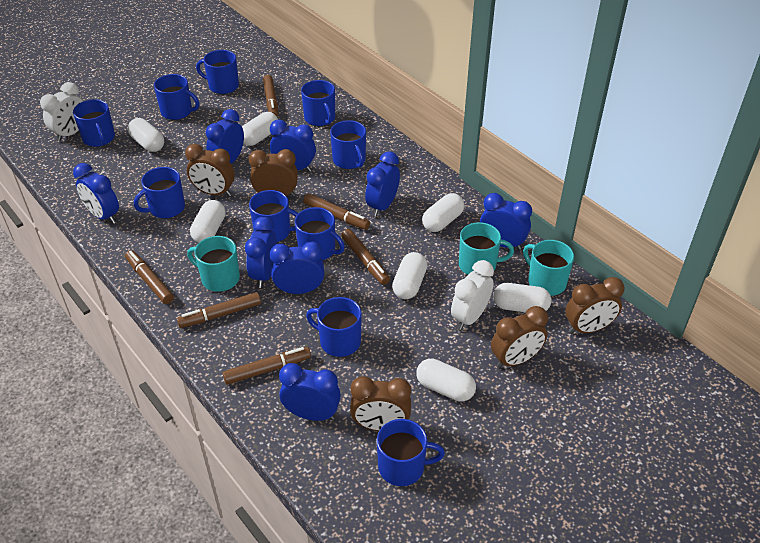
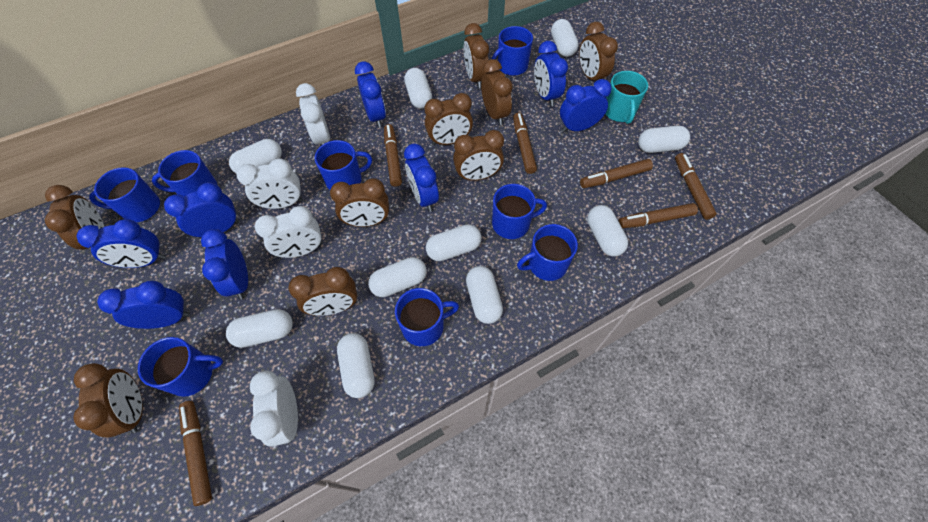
blue mug: [73,99,115,147] [134,167,185,218] [154,74,199,120] [196,50,239,94] [249,190,298,242] [295,207,345,260] [301,80,335,126] [306,297,362,357] [330,120,366,169] [377,419,445,486] = 10 -> [89,167,160,222] [138,337,223,397] [152,150,217,197] [315,140,372,190] [395,288,459,346] [492,26,533,76] [492,184,547,239] [517,224,578,281] = 8
brown clock: [185,144,235,196] [249,149,298,196] [350,376,411,431] [491,306,548,368] [565,277,625,334] = 5 -> [45,185,104,250] [73,363,143,438] [289,267,357,316] [330,178,389,227] [424,93,473,146] [453,130,504,181] [464,23,489,89] [481,59,513,125] [579,22,618,81] = 9
turquoise mug: [187,236,240,292] [459,222,514,275] [523,240,574,296] = 3 -> [605,71,648,124] = 1
white capsule: [128,118,164,152] [190,200,226,243] [242,112,278,146] [392,252,427,299] [416,358,476,402] [422,193,464,232] [493,283,551,312] = 7 -> [226,309,293,348] [229,139,282,174] [337,333,375,398] [368,257,427,297] [404,68,432,109] [426,224,482,261] [466,266,503,324] [551,19,579,57] [587,205,628,257] [638,126,690,153] = 10
white clock: [40,82,83,141] [451,260,494,330] = 2 -> [236,158,302,209] [250,371,298,447] [255,206,322,258] [296,83,330,145] = 4

